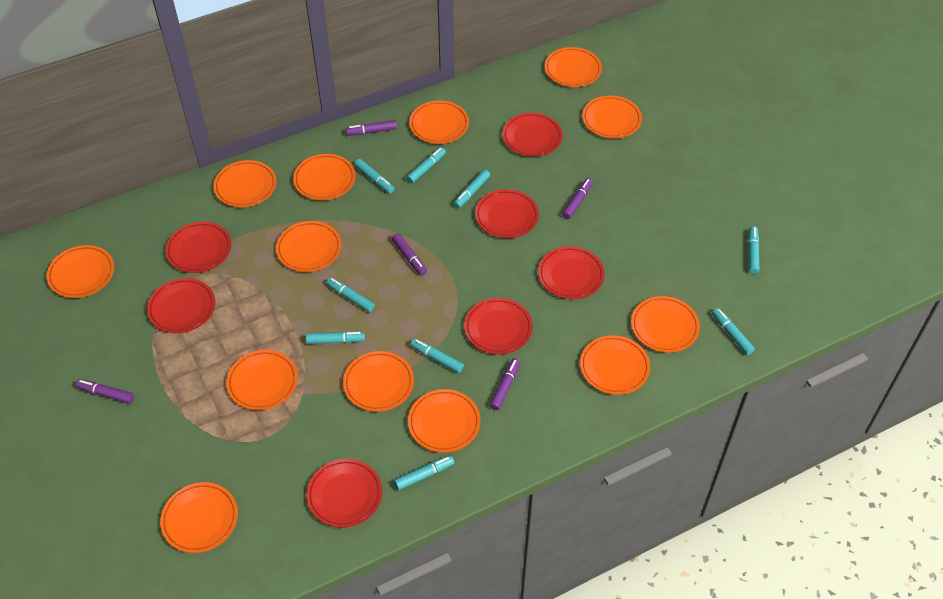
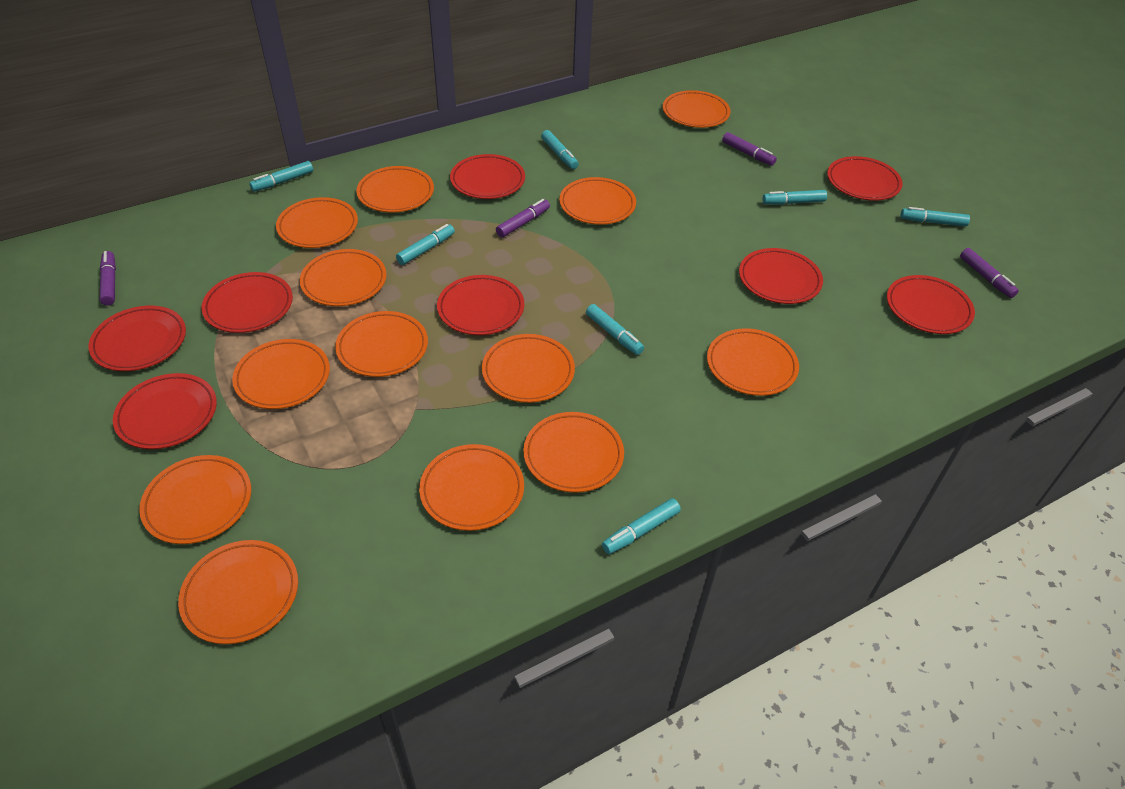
purple marker: [76,379,134,404] [346,120,397,136] [392,233,427,276] [490,358,520,410] [562,178,593,219] = 5 -> [100,251,116,306] [496,199,550,237] [722,132,777,166] [960,248,1019,298] = 4
red plate: [147,278,216,333] [166,222,231,273] [307,459,382,528] [464,298,533,354] [475,189,539,238] [502,113,563,157] [538,246,605,299] = 7 -> [89,306,186,371] [113,373,217,449] [202,272,293,333] [437,275,524,335] [450,154,525,199] [739,248,823,304] [827,156,903,201] [887,275,975,334] = 8
turquoise marker: [306,331,365,344] [326,278,375,312] [354,159,395,193] [394,455,454,490] [406,147,446,184] [410,338,464,373] [454,170,490,208] [712,308,755,355] [748,226,759,274] = 9 -> [249,161,313,192] [396,224,455,265] [541,130,579,169] [586,304,644,355] [602,498,681,554] [763,190,827,205] [901,207,970,226] = 7

